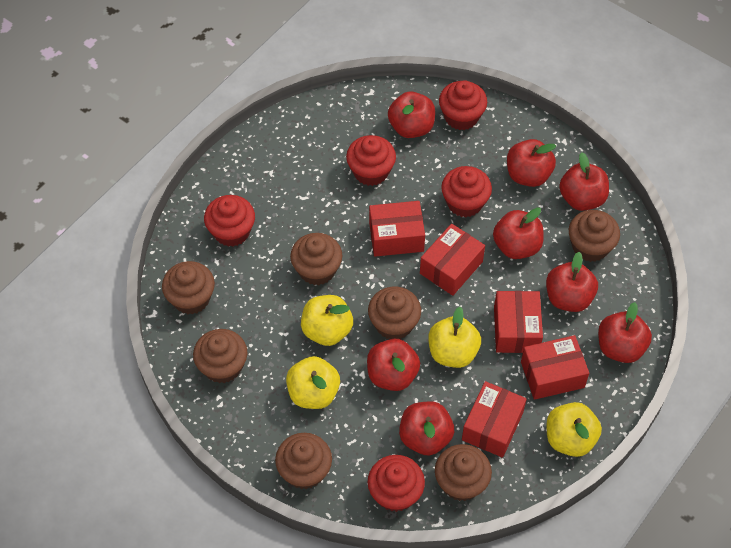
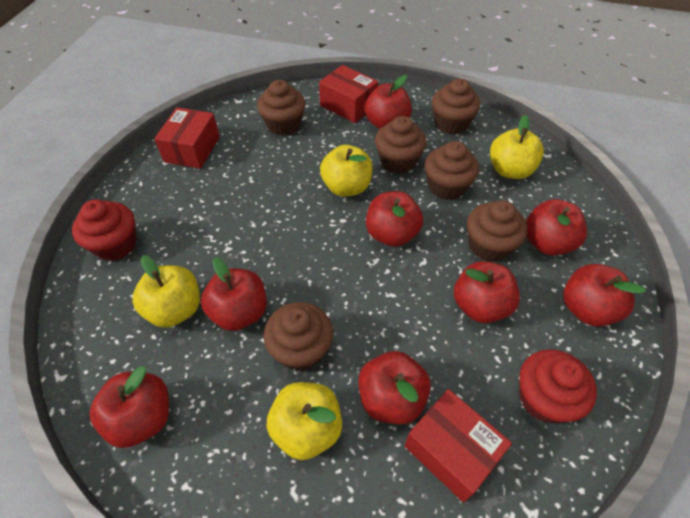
brown cupcake: [162,261,215,314] [193,329,248,383] [275,433,332,489] [290,233,342,285] [368,287,421,339] [435,444,492,501] [569,210,620,262] = 7 -> [257,80,306,136] [264,302,333,371] [375,116,427,174] [425,141,479,200] [432,78,480,134] [467,200,527,262] = 6
red box: [369,201,425,257] [420,224,485,296] [462,381,527,458] [494,291,543,353] [521,335,589,400] = 5 -> [154,107,220,169] [319,65,378,123] [405,389,512,502] = 3
red cupcake: [204,195,255,247] [346,135,396,186] [368,455,425,512] [439,80,487,130] [441,166,492,217] = 5 -> [72,199,136,261] [519,349,597,423] = 2

